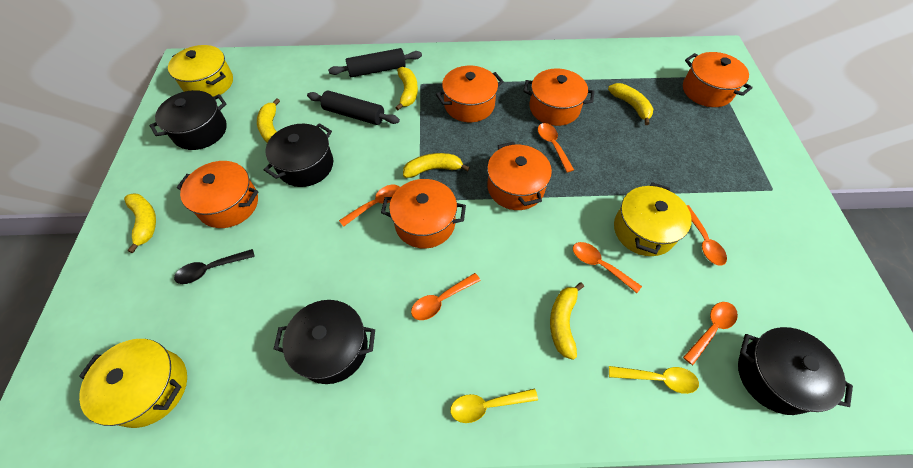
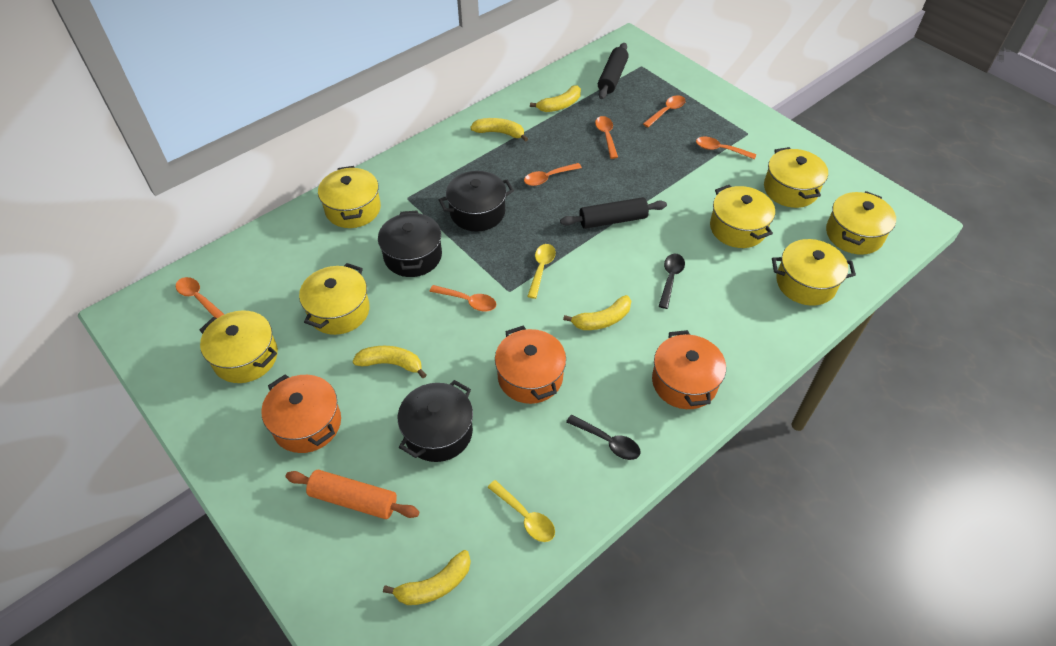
black pot: [150,90,227,150] [264,123,333,187] [274,300,375,384] [738,327,853,415] = 4 -> [378,210,442,277] [398,380,473,462] [438,171,514,232] = 3
black spoon: [174,249,255,284] = 1 -> [566,415,641,460] [659,254,685,309] = 2
orange pot: [177,161,258,228] [381,179,466,249] [436,66,504,122] [487,142,552,210] [523,68,594,126] [683,52,753,107] = 6 -> [261,374,341,453] [495,326,566,404] [652,330,726,409] = 3
orange rolling pin: none = 0 -> [286,470,419,519] = 1
yellow banana: [124,193,156,253] [257,98,280,143] [395,67,418,110] [403,153,470,178] [550,282,584,360] [608,83,653,125] = 6 -> [353,346,426,378] [383,550,471,605] [470,118,528,142] [530,85,581,112] [563,295,631,330] = 5
yellow pot: [79,339,187,428] [168,45,233,97] [614,182,692,256] = 3 -> [200,310,278,383] [299,263,370,335] [318,166,381,228] [710,185,775,248] [764,147,828,208] [772,239,856,306] [826,191,896,255] = 7

